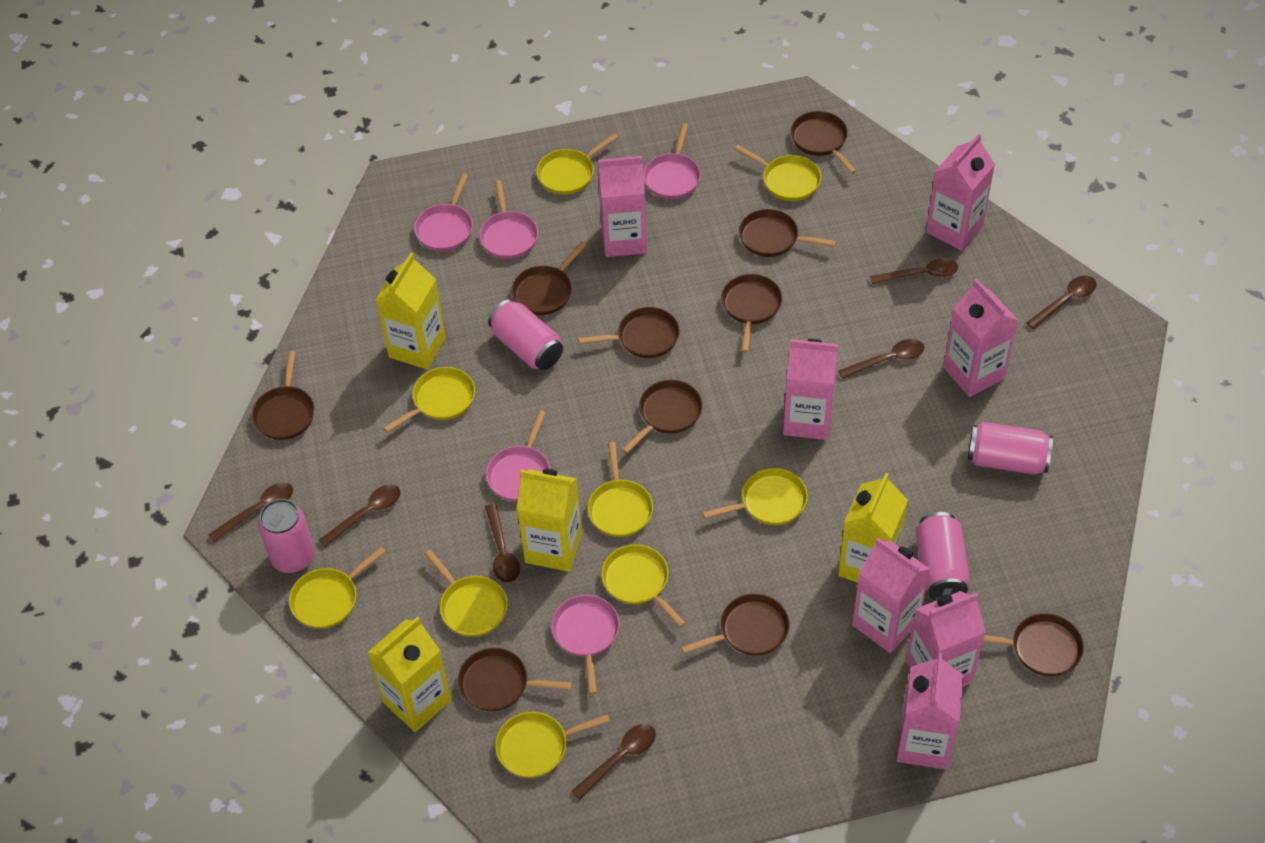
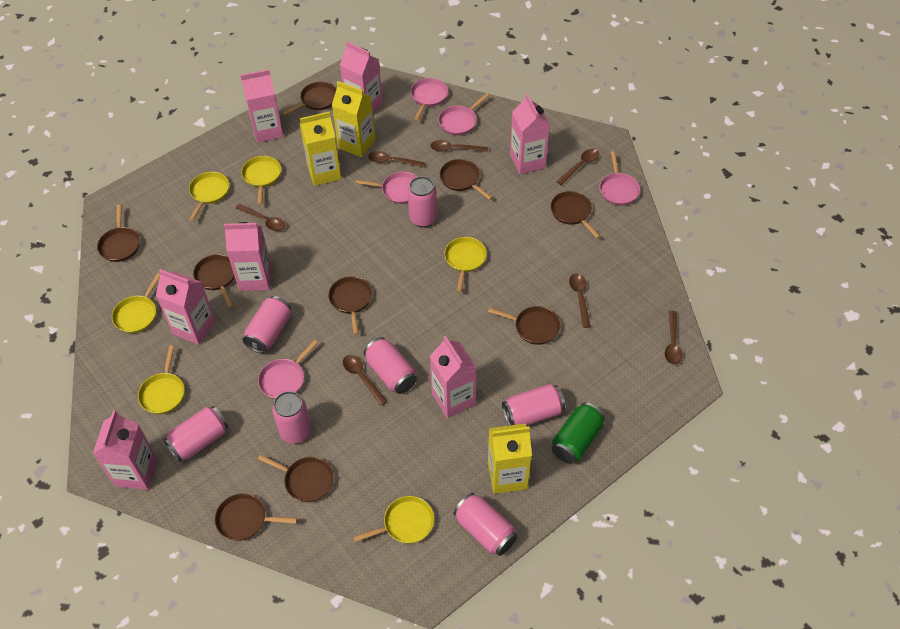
brown pan: [252,351,315,440] [458,648,572,711] [511,242,587,315] [578,307,680,358] [622,380,703,454] [681,594,790,655] [721,274,782,352] [739,209,836,257] [791,111,857,174] [983,613,1084,676] = 10 -> [97,205,140,262] [193,254,235,307] [215,493,297,541] [258,455,334,502] [282,82,336,115] [328,276,372,335] [440,159,493,200] [488,306,560,345] [550,191,600,238] = 9
green can: none = 0 -> [552,402,605,464] = 1
pink can: [258,499,315,573] [488,299,563,370] [915,512,970,601] [968,422,1053,475] = 4 -> [163,406,228,462] [242,296,291,353] [272,391,311,443] [364,337,417,394] [407,176,437,227] [454,493,517,556] [502,384,565,426] = 7
yellow carton: [367,617,451,732] [376,253,446,369] [517,469,582,572] [838,473,908,583] = 4 -> [300,112,341,186] [332,81,375,157] [488,423,532,494] = 3
yellow pan: [289,547,386,629] [383,367,475,433] [425,550,508,637] [495,712,610,778] [536,133,618,195] [588,442,653,537] [601,544,686,628] [702,468,808,525] [735,145,821,201] = 9 -> [112,273,160,333] [138,346,185,414] [189,172,229,221] [241,156,281,205] [353,496,434,544] [444,237,487,292] = 6

